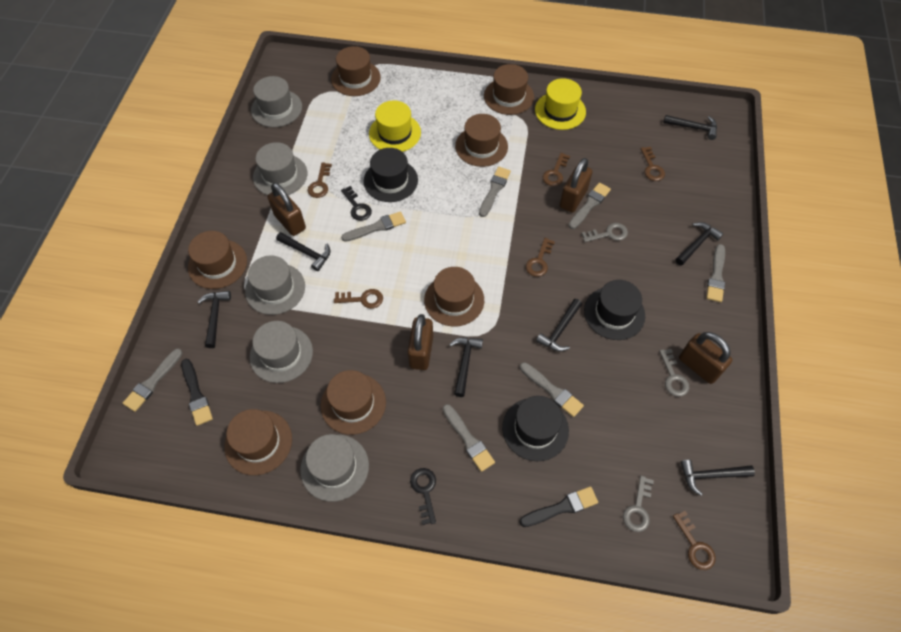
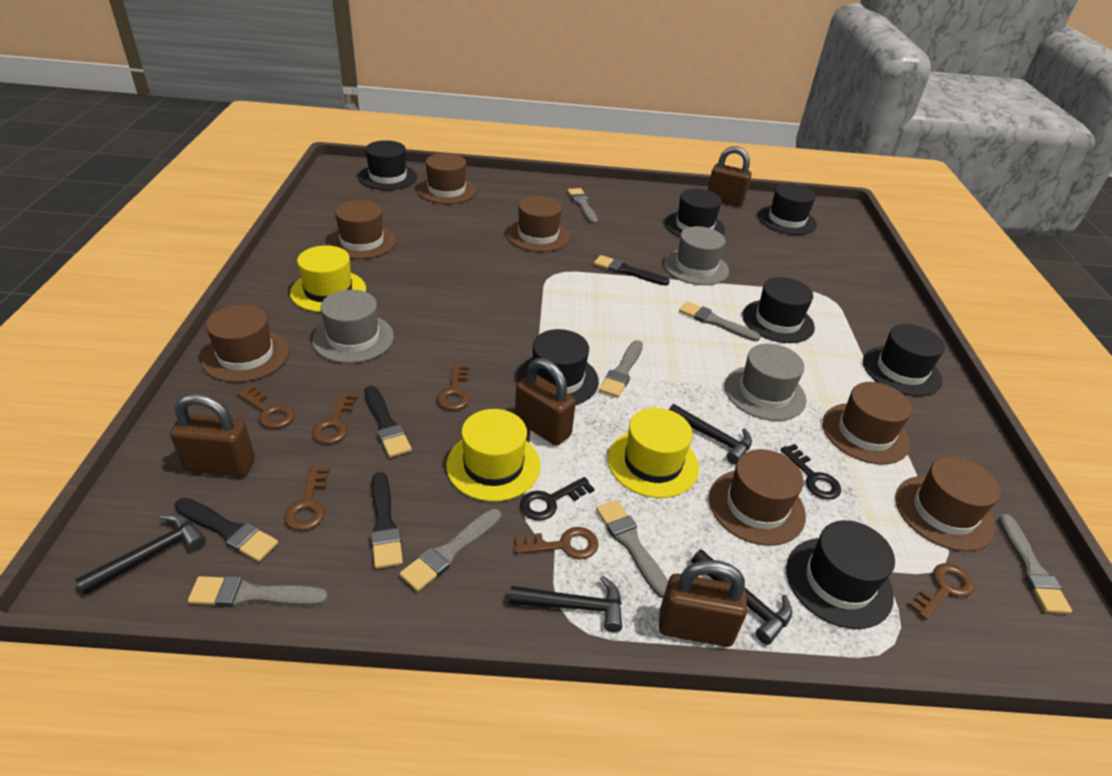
black brush: [181,359,213,426] [520,486,598,527] = 2 -> [175,498,278,562] [364,386,412,458] [371,472,403,569] [594,255,670,286] = 4
black hammer: [198,291,231,348] [276,232,331,271] [449,337,483,397] [536,299,582,351] [663,115,717,140] [675,222,724,266] [680,460,755,496] = 7 -> [75,514,206,595] [509,576,622,632] [669,404,752,464] [691,549,792,645] = 4
black hat: [364,148,418,202] [502,396,569,461] [584,280,645,340] = 3 -> [358,140,417,190] [517,329,599,405] [665,189,725,237] [742,277,815,343] [758,183,817,235] [786,520,895,629] [863,324,945,396] = 7
grey hat: [245,255,305,315] [250,321,313,383] [251,76,302,127] [253,142,307,195] [300,434,369,502] = 5 -> [312,290,394,363] [664,226,729,285] [725,344,806,421] = 3
grey key: [581,223,628,242] [623,476,654,532] [659,349,689,397] = 3 -> none = 0
yellow hat: [369,100,421,152] [535,78,586,130] = 2 -> [290,245,366,312] [446,409,541,502] [608,408,699,498] = 3

